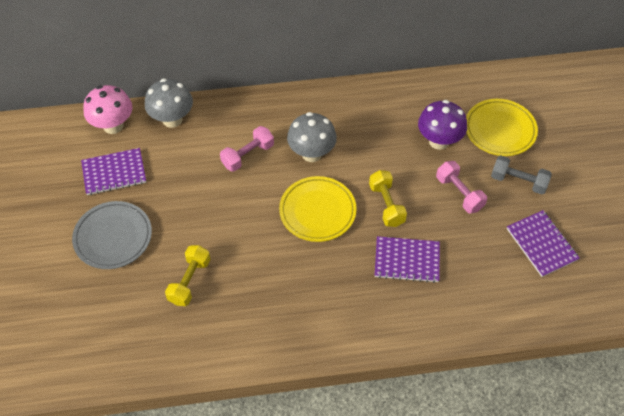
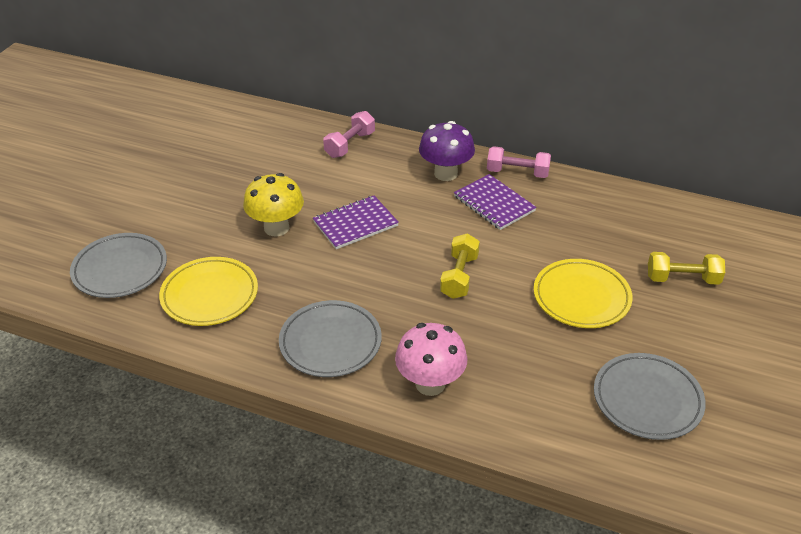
grey dumbbell: [491,155,552,194] = 1 -> none = 0
grey mushroom: [145,78,193,128] [287,112,337,162] = 2 -> none = 0
grey plate: [72,201,152,269] = 1 -> [70,233,167,298] [279,300,382,377] [594,353,706,440] = 3
purple notebook: [81,148,146,195] [375,236,440,283] [507,210,580,277] = 3 -> [313,195,399,249] [454,174,537,230] = 2
yellow mushroom: none = 0 -> [243,173,304,237] = 1

